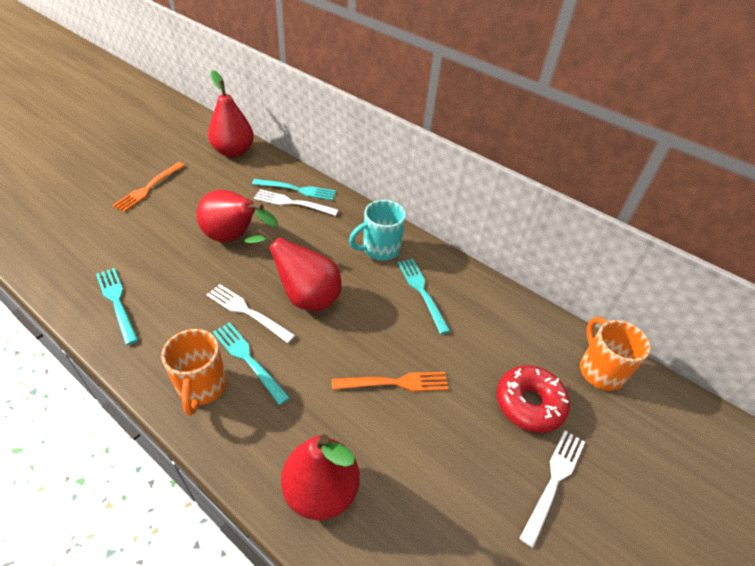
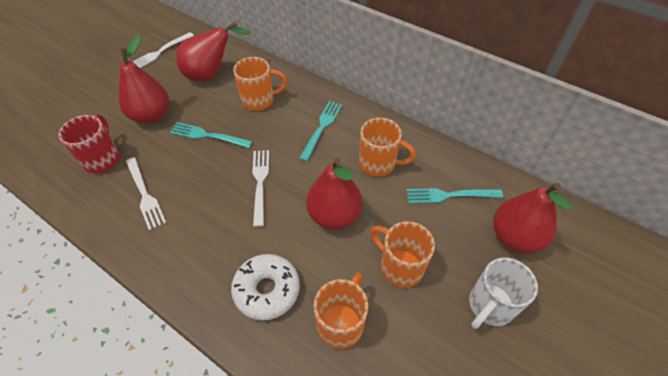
orange fork: [112,162,185,212] [332,372,448,392] = 2 -> none = 0
orange mug: [161,329,227,416] [580,317,651,391] = 2 -> [233,57,287,111] [314,273,368,349] [359,118,416,176] [370,221,435,288] = 4
red donut: [496,365,570,433] = 1 -> none = 0
red mug: none = 0 -> [58,114,120,174] = 1
turquoise fork: [96,268,138,345] [213,322,290,405] [252,179,336,200] [398,259,450,334] = 4 -> [170,122,253,148] [299,101,342,161] [406,188,503,204] = 3
turquoise mug: [349,200,406,261] = 1 -> none = 0
white donut: none = 0 -> [231,254,300,320] = 1
white mug: none = 0 -> [469,258,538,329] = 1

